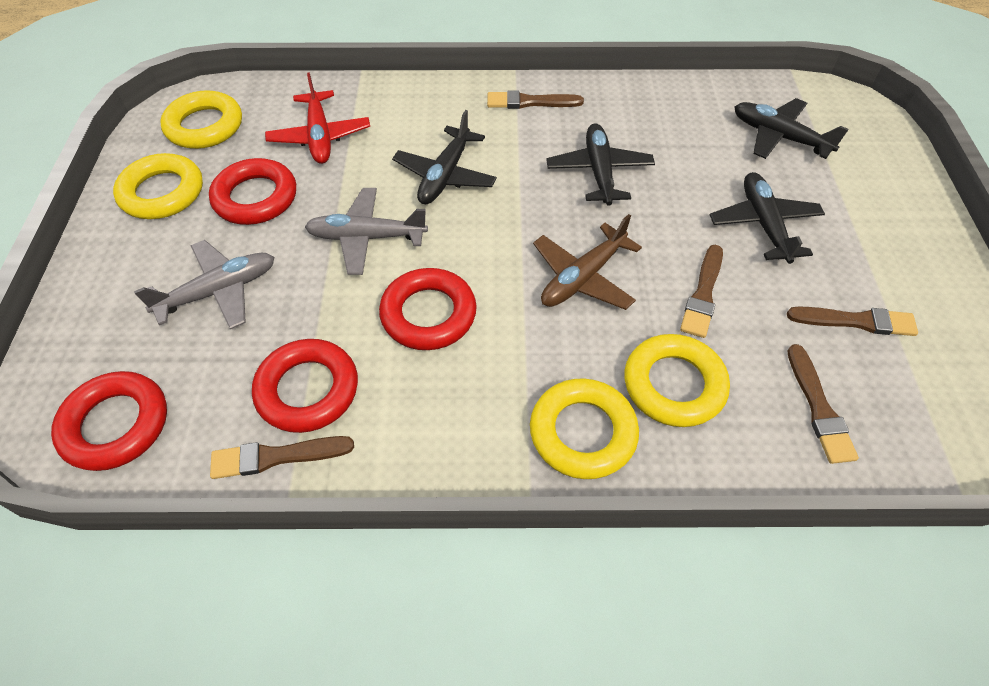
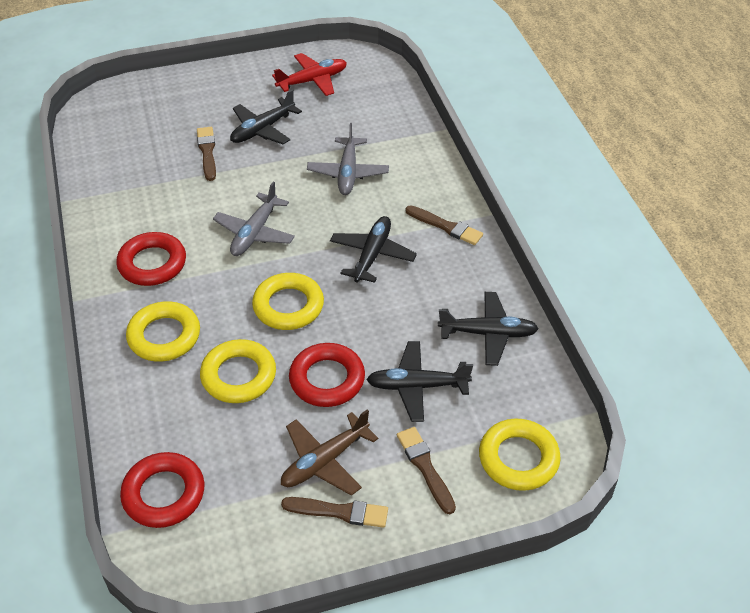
brown brush: [210,436,354,479] [487,90,584,109] [680,245,723,338] [787,306,918,336] [788,344,859,464] = 5 -> [197,127,216,181] [281,497,388,528] [397,427,456,514] [406,205,483,245] = 4
red ring: [51,371,167,471] [209,158,296,225] [252,339,358,433] [379,268,477,350] = 4 -> [116,232,186,286] [120,452,205,528] [289,343,365,407] = 3

